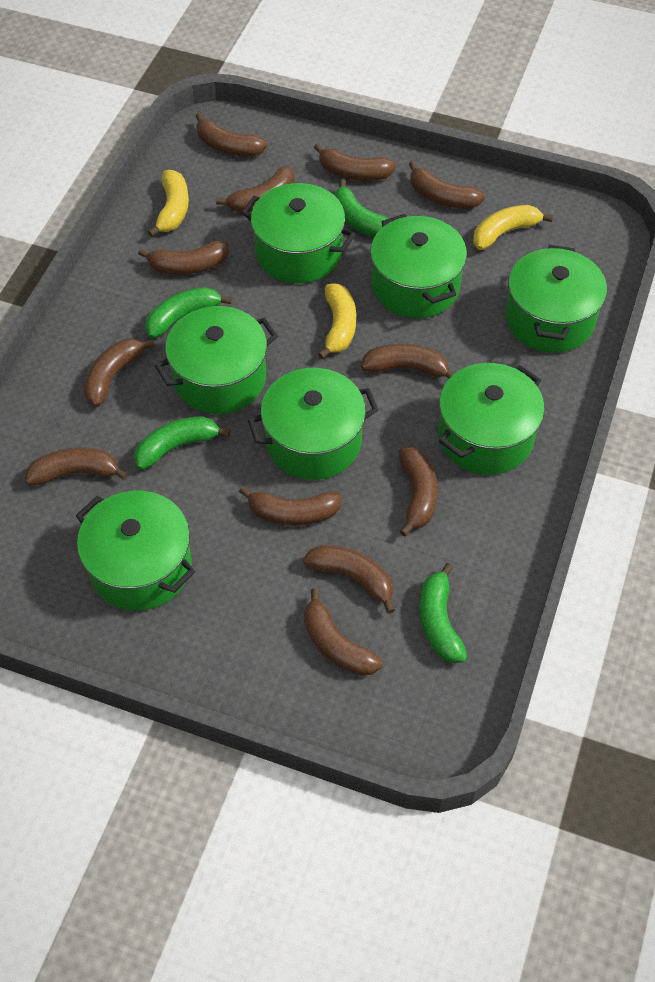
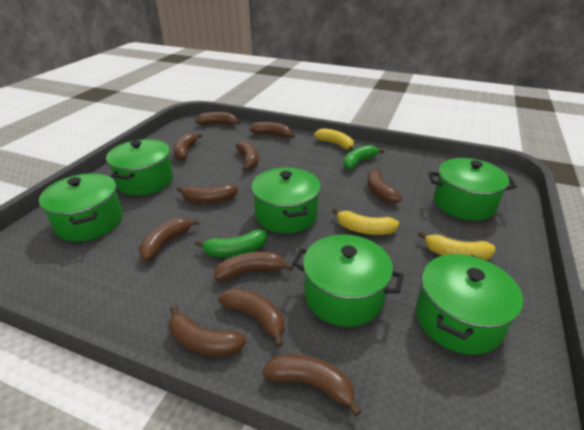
brown banana: [24,447,128,486] [83,339,155,407] [138,241,229,275] [196,113,268,156] [216,166,294,213] [239,486,342,526] [303,545,395,614] [304,588,383,676] [314,143,396,181] [361,344,454,379] [399,447,438,537] [408,161,485,209] = 12 -> [139,218,199,261] [169,306,247,356] [173,133,202,161] [177,184,238,203] [195,112,241,125] [214,251,293,281] [218,288,285,347] [235,141,259,171] [249,122,294,138] [262,354,361,417] [367,168,402,204] = 11
green banana: [134,416,230,470] [145,287,232,339] [334,179,389,237] [420,563,468,663] = 4 -> [195,229,267,257] [343,145,385,170] = 2
green pot: [76,491,195,611] [155,306,278,414] [241,183,356,283] [248,368,379,480] [370,214,467,318] [438,363,544,475] [505,245,607,353] = 7 -> [39,173,123,241] [106,139,173,195] [251,167,321,233] [292,234,404,327] [416,254,523,355] [429,158,517,221] = 6

